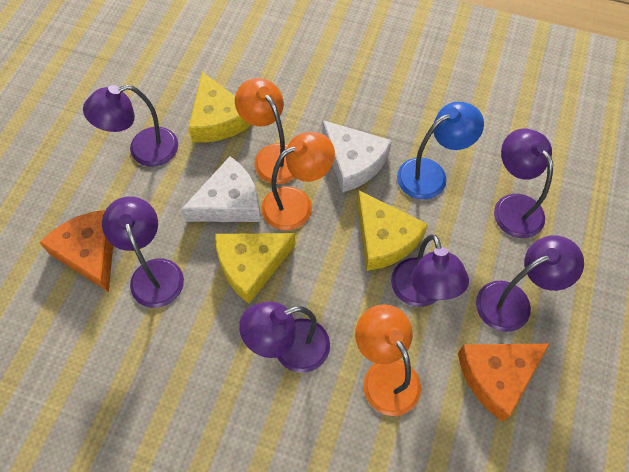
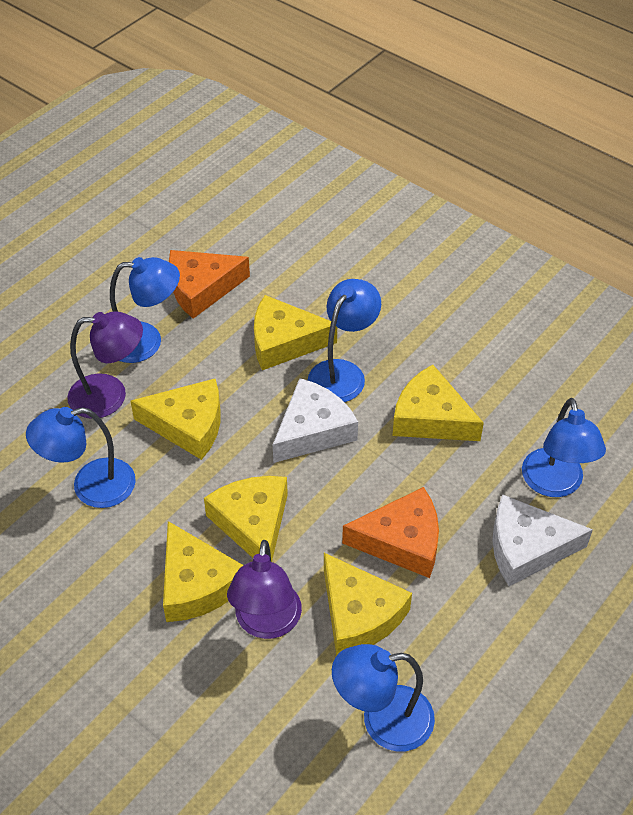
blue lamp: [397,102,484,200] = 1 -> [26,407,136,508] [110,257,180,363] [308,279,381,402] [332,644,435,752] [522,398,606,497] = 5
orange lamp: [235,78,295,184] [261,132,335,231] [355,304,421,416] = 3 -> none = 0
purple lamp: [83,85,178,167] [102,197,184,308] [239,302,330,373] [391,234,469,307] [476,235,584,332] [494,128,553,238] = 6 -> [67,311,143,418] [227,540,302,639] = 2
yellow cheese: [188,72,251,143] [215,233,296,304] [357,191,428,271] = 3 -> [131,379,220,460] [163,521,244,622] [204,476,288,562] [254,295,337,370] [324,553,412,656] [392,365,484,441] = 6

